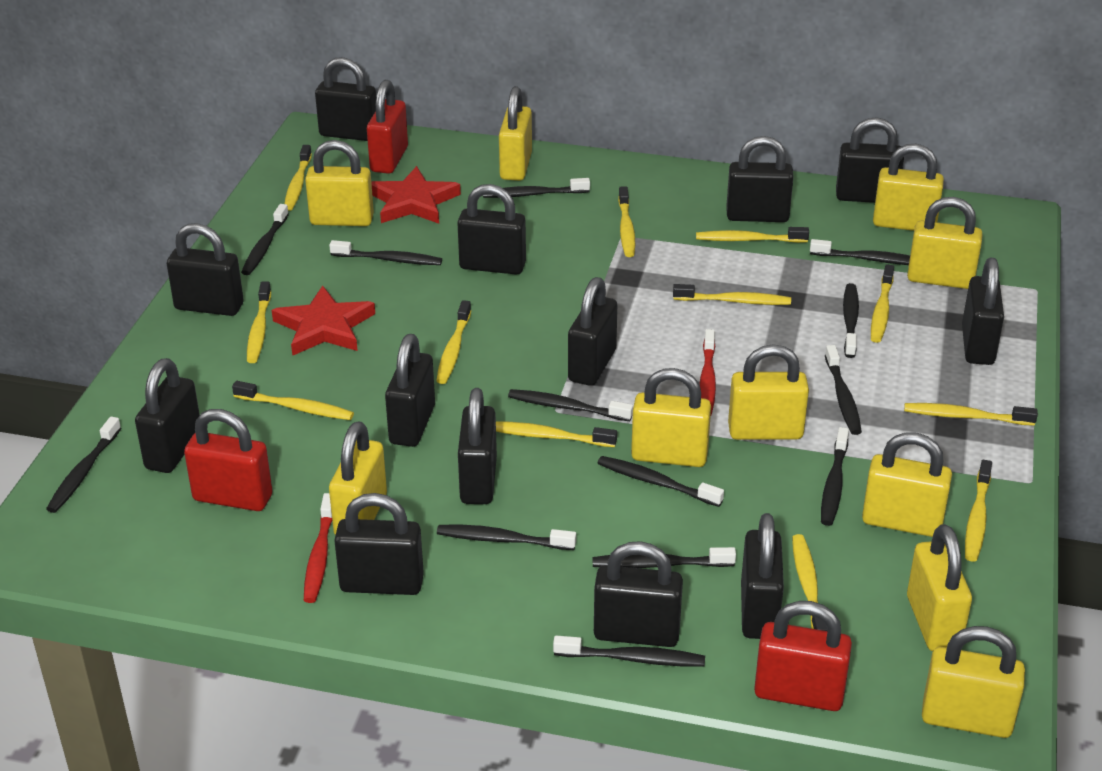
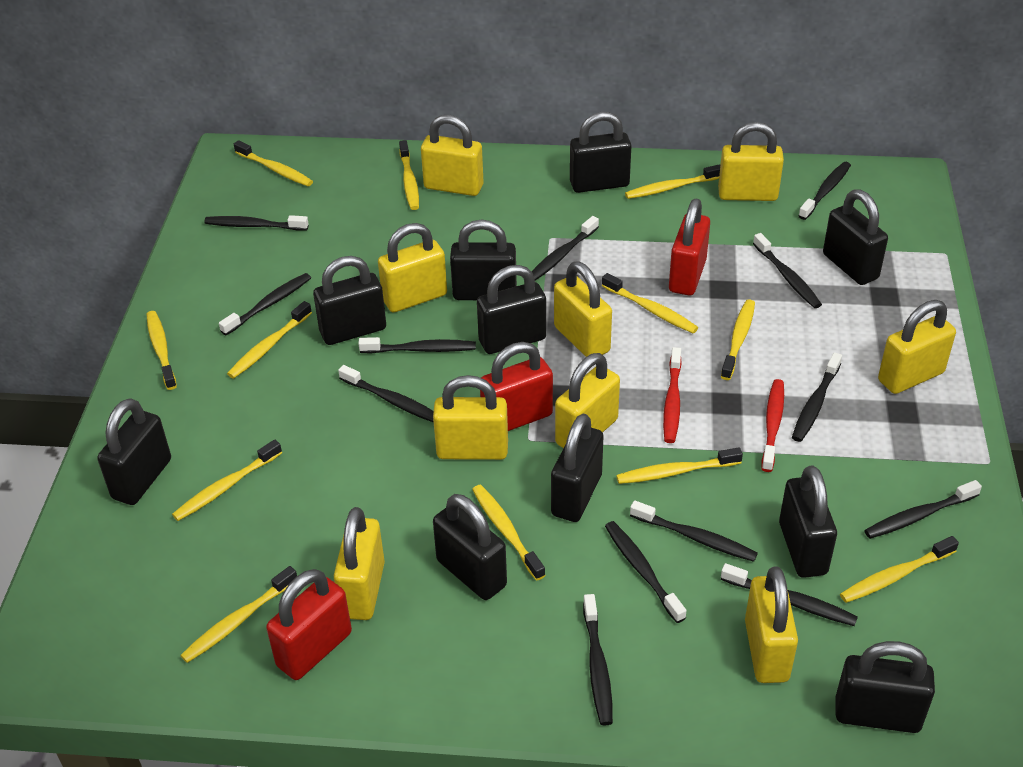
black padlock: [135,358,200,473] [167,223,244,316] [315,57,376,141] [334,493,424,595] [385,334,435,447] [457,184,526,275] [458,388,497,504] [568,277,617,386] [594,541,683,647] [726,136,794,222] [741,513,784,639] [836,117,904,203] [962,258,1004,365] = 13 -> [97,398,171,505] [313,256,386,345] [433,494,507,600] [450,220,517,300] [477,265,546,354] [551,414,604,522] [570,112,632,193] [779,465,837,578] [823,189,888,285] [835,641,935,733] = 10
red star: [272,285,375,356] [371,166,461,224] = 2 -> none = 0
yellow padlock: [305,140,374,226] [329,421,387,535] [499,86,532,181] [631,368,711,467] [728,344,809,440] [862,432,952,537] [873,144,944,231] [907,197,983,289] [907,524,972,651] [922,626,1025,738] = 10 -> [334,507,385,620] [378,223,447,312] [421,115,483,196] [433,375,508,460] [554,261,612,357] [555,353,620,448] [718,122,784,201] [745,566,798,683] [878,300,956,394] = 9

